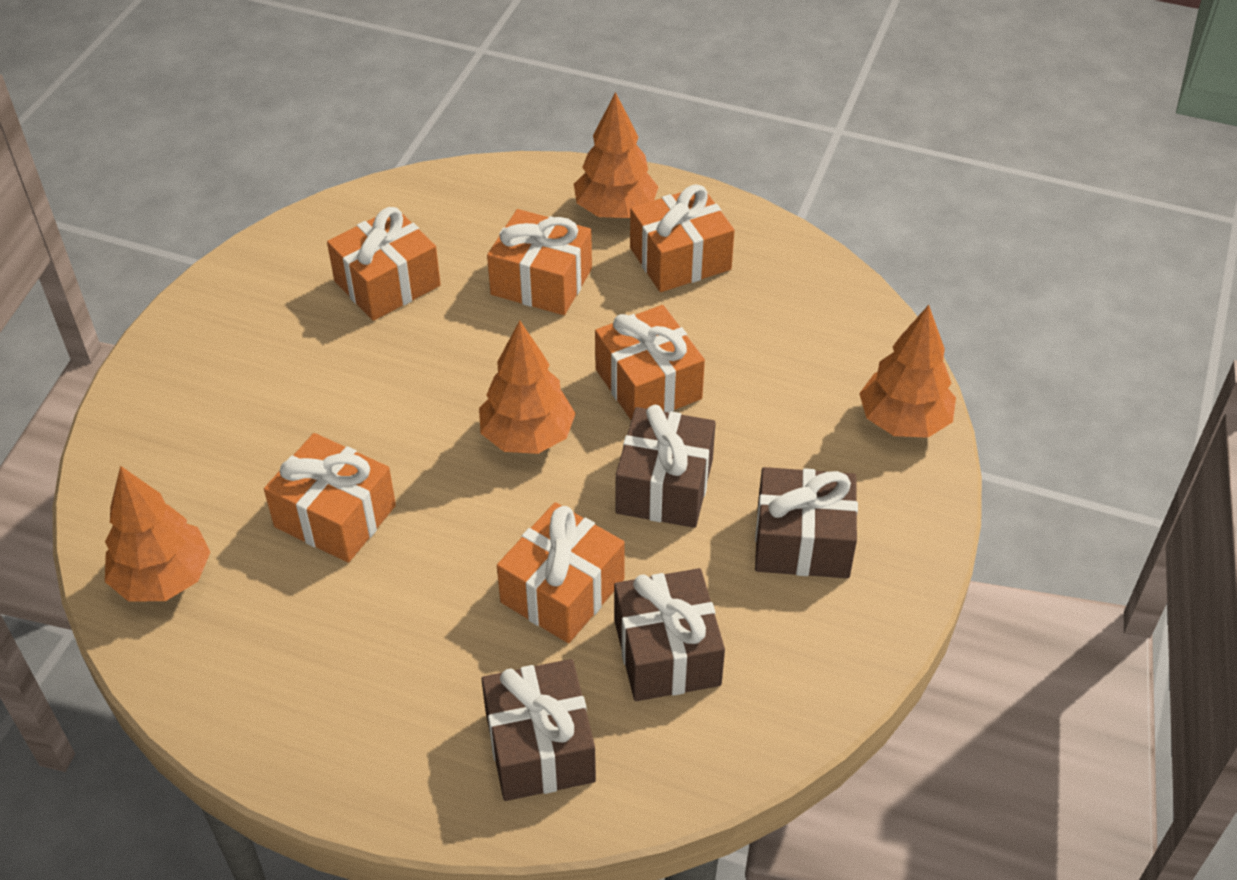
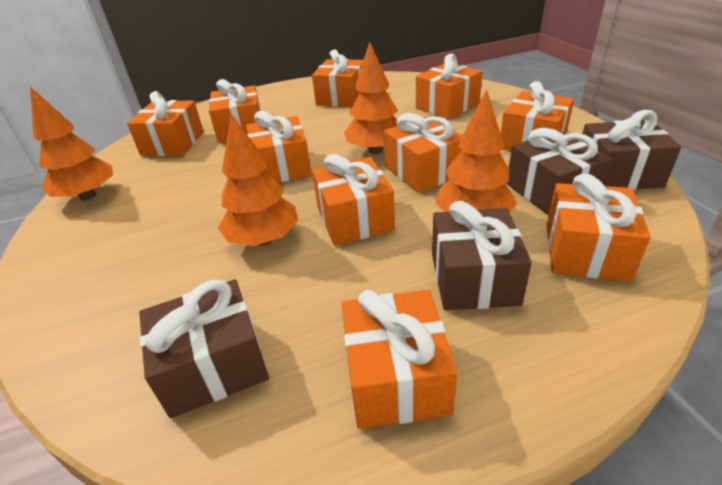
orange gift: [264,433,396,563] [327,207,441,321] [487,209,592,315] [497,502,625,643] [595,305,705,420] [630,184,735,292] = 6 -> [127,91,204,156] [209,79,261,143] [246,111,312,183] [312,49,363,107] [312,154,395,246] [342,290,457,429] [384,113,462,193] [416,54,482,119] [501,81,574,151] [546,173,651,281] = 10

